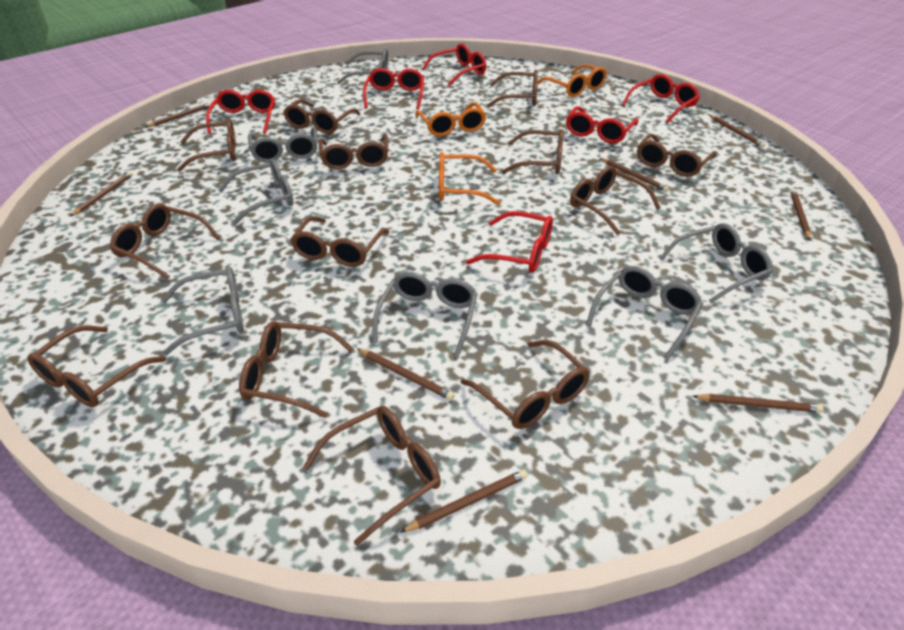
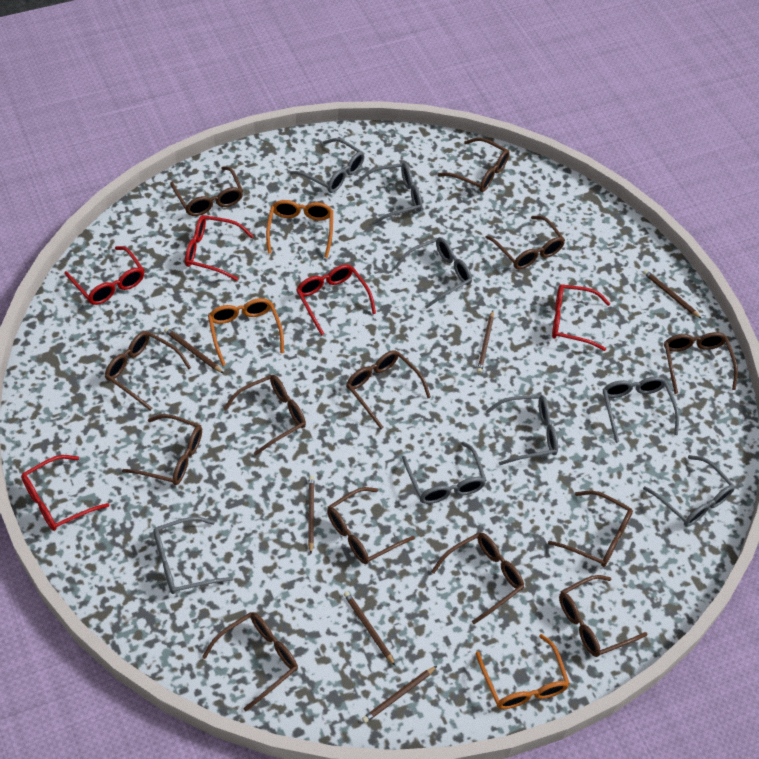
brown pencil: [70,171,133,216] [145,102,211,127] [358,349,455,400] [400,470,528,533] [600,158,669,192] [692,394,824,413] [709,115,765,148] [790,189,811,240] = 8 -> [164,327,224,373] [308,476,315,554] [344,591,395,666] [362,666,437,723] [477,311,494,373] [643,270,702,319] = 6
grey glasses: [161,267,244,356] [218,159,293,225] [248,127,317,163] [337,48,389,84] [372,272,478,358] [586,266,703,360] [660,223,773,303] = 7 -> [153,517,233,594] [290,138,364,193] [356,163,422,225] [394,237,472,308] [402,442,487,504] [486,395,558,465] [603,377,679,443] [643,455,735,527] = 8
red glasses: [206,89,275,134] [363,68,424,109] [422,43,486,86] [466,211,553,273] [566,106,638,144] [622,74,700,123] = 6 -> [21,455,110,531] [64,246,144,305] [185,215,254,281] [296,264,376,336] [552,284,610,351] = 5

